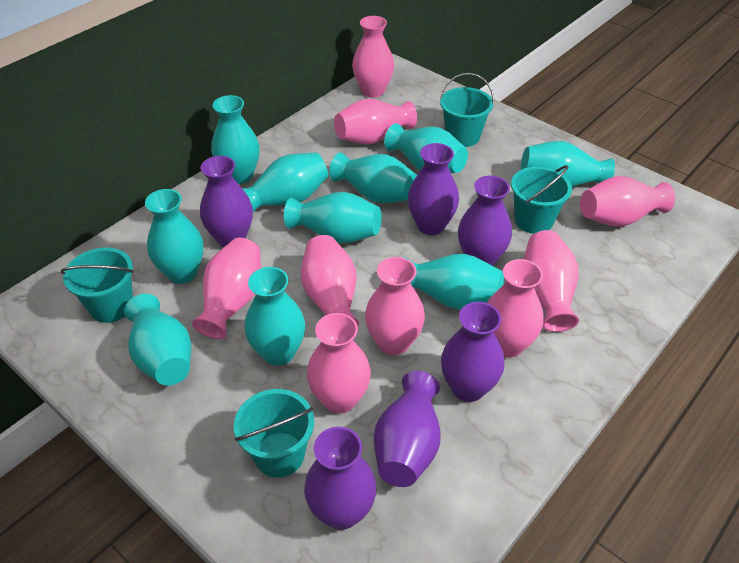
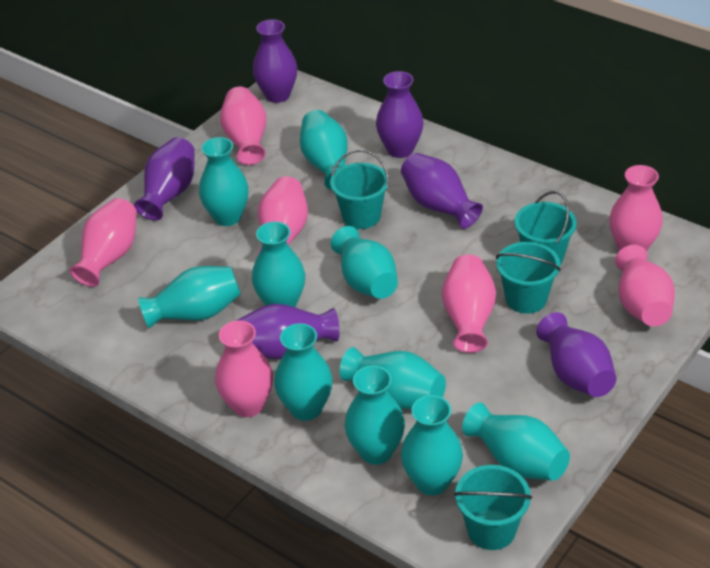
pink vase: [192,237,261,339] [301,235,359,326] [307,313,371,414] [334,99,417,144] [352,16,394,98] [365,257,425,355] [487,259,543,358] [524,230,579,332] [580,176,675,227] = 9 -> [70,198,137,287] [215,321,273,417] [220,87,266,165] [258,176,308,255] [442,255,496,353] [609,165,663,251] [615,245,675,326] = 7

